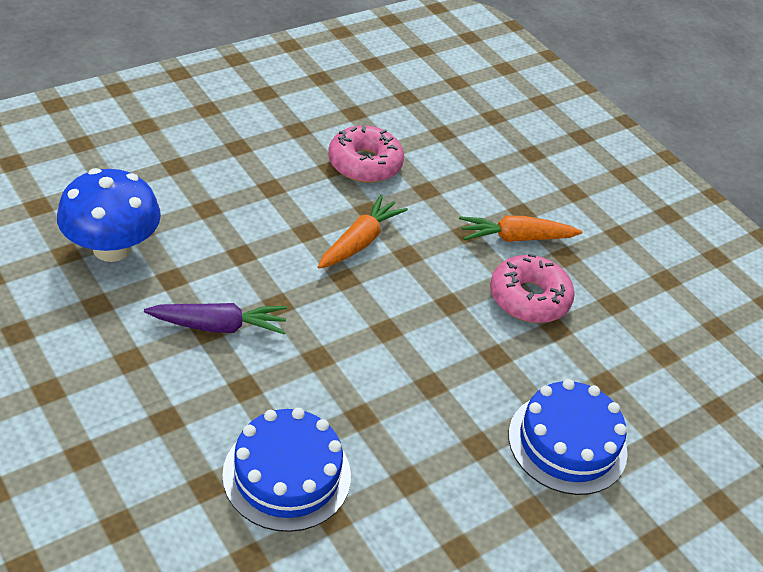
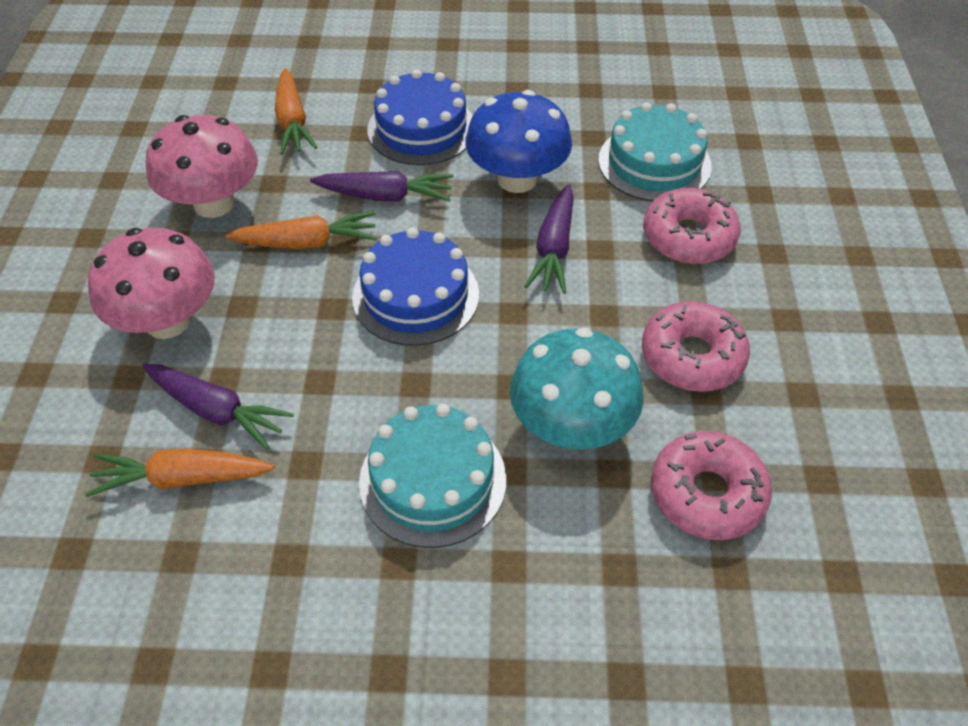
orange carrot: [318,194,408,269] [459,216,582,242] = 2 -> [85,448,274,497] [225,211,377,249] [275,68,318,155] = 3
pink donut: [328,125,404,183] [490,253,575,323] = 2 -> [642,301,750,392] [643,188,741,264] [651,431,772,540] = 3
pink mushroom: none = 0 -> [88,227,215,339] [146,115,258,218] = 2
purple carrot: [144,303,287,335] = 1 -> [142,364,294,450] [310,171,453,202] [524,184,574,294] = 3
turquoise cake: none = 0 -> [359,403,506,548] [598,102,712,201] = 2
turquoise mushroom: none = 0 -> [510,328,644,449] = 1

